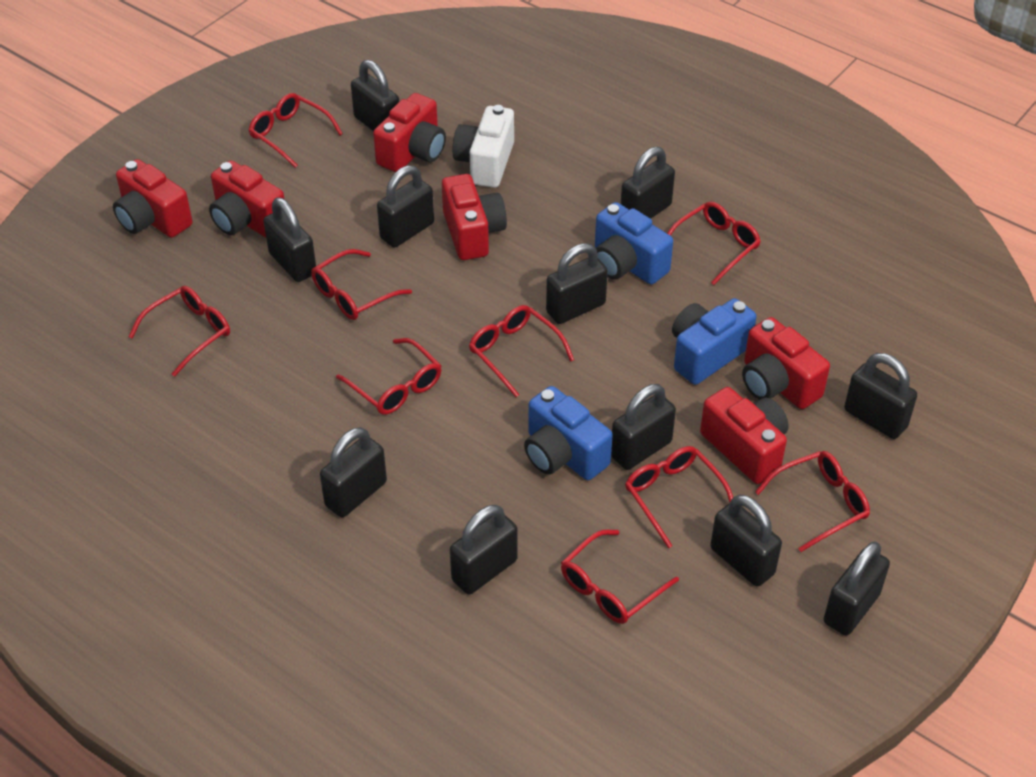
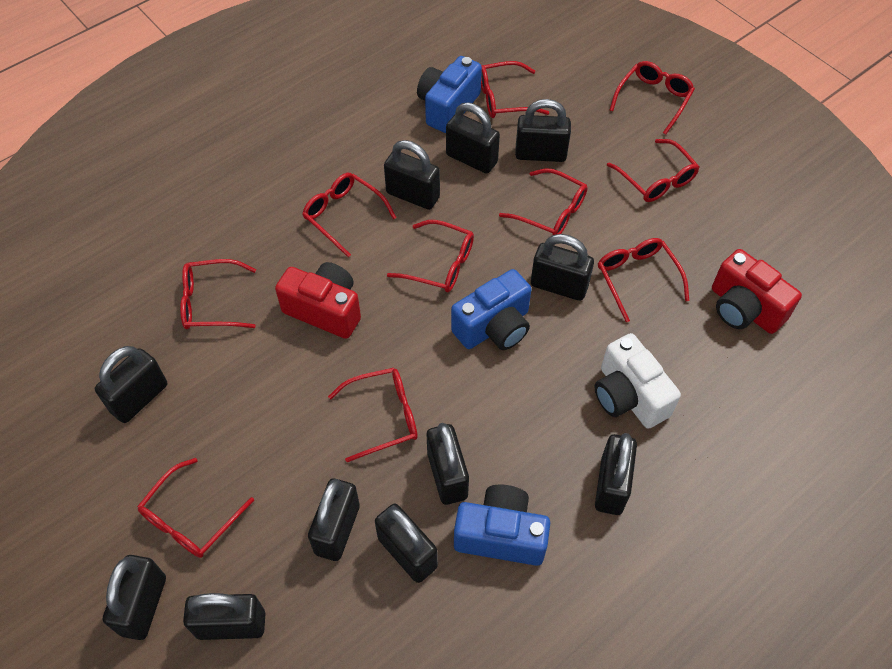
red camera: [113,159,192,238] [209,160,284,238] [373,93,446,172] [442,174,507,260] [700,387,789,484] [742,317,830,409] = 6 -> [275,262,361,339] [712,249,802,334] = 2
red glasses: [128,286,230,377] [249,93,343,168] [311,249,412,320] [336,338,441,415] [469,305,574,397] [561,530,679,624] [625,446,733,548] [667,202,761,285] [755,451,870,552] = 9 -> [137,458,254,558] [180,259,256,329] [302,173,397,257] [328,368,418,462] [387,220,474,292] [481,61,550,118] [499,168,588,235] [598,238,689,322] [607,139,699,202] [610,61,695,135] = 10

